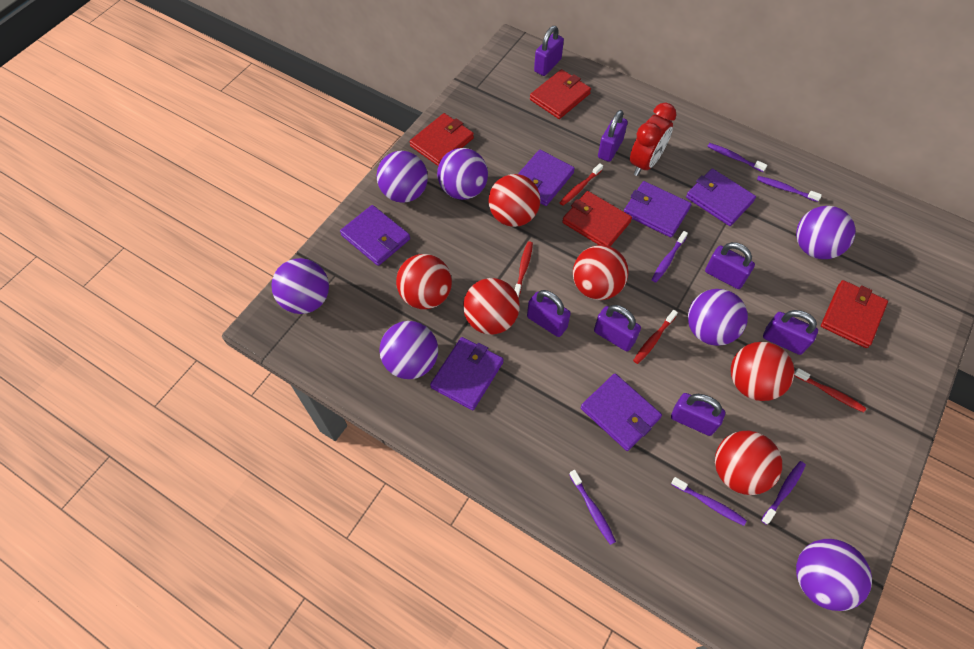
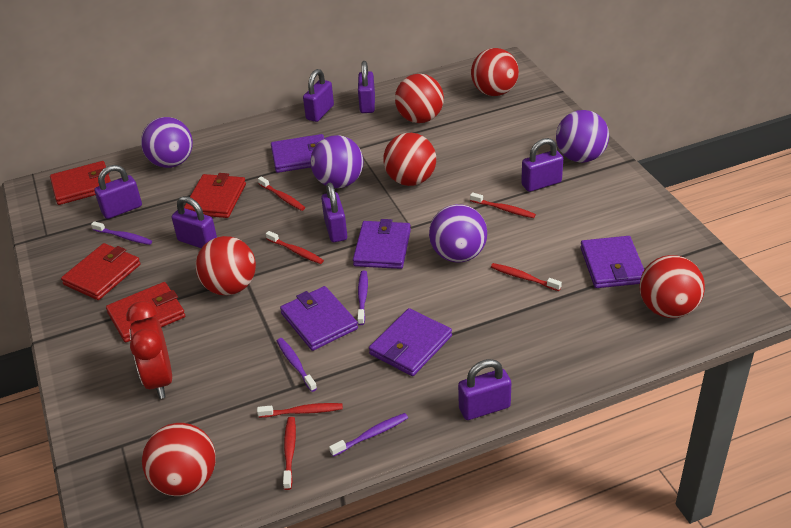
purple ball: [271,258,329,314] [377,151,428,203] [379,321,438,379] [437,148,488,200] [688,289,748,346] [796,206,856,259] [796,539,872,611] = 7 -> [141,117,193,168] [310,135,363,188] [429,204,487,262] [556,110,609,163] = 4
purple toothbrush: [569,470,616,545] [651,231,688,282] [671,477,747,526] [707,143,767,172] [757,176,822,202] [761,461,806,525] = 6 -> [91,221,152,245] [277,338,317,392] [329,413,408,457] [357,271,368,325] = 4
purple wallet: [340,205,410,266] [430,337,504,410] [518,150,575,206] [581,373,662,451] [624,181,692,237] [686,168,756,226] = 6 -> [271,134,324,173] [280,286,358,351] [353,219,411,269] [369,308,452,376] [580,236,644,288] = 5
red toothbrush: [515,241,533,298] [559,163,603,206] [633,310,678,364] [794,368,866,413] = 4 -> [257,403,343,418] [258,176,305,211] [266,231,324,264] [283,417,296,490] [470,192,536,218] [491,263,562,291] = 6

